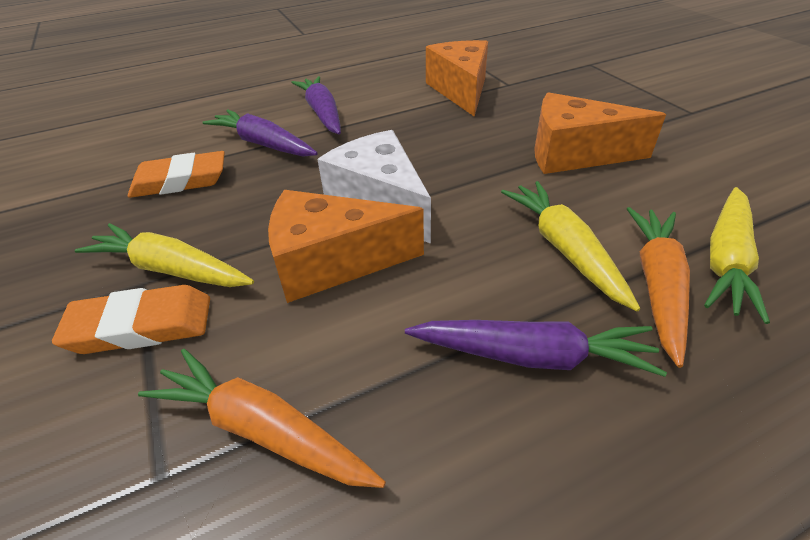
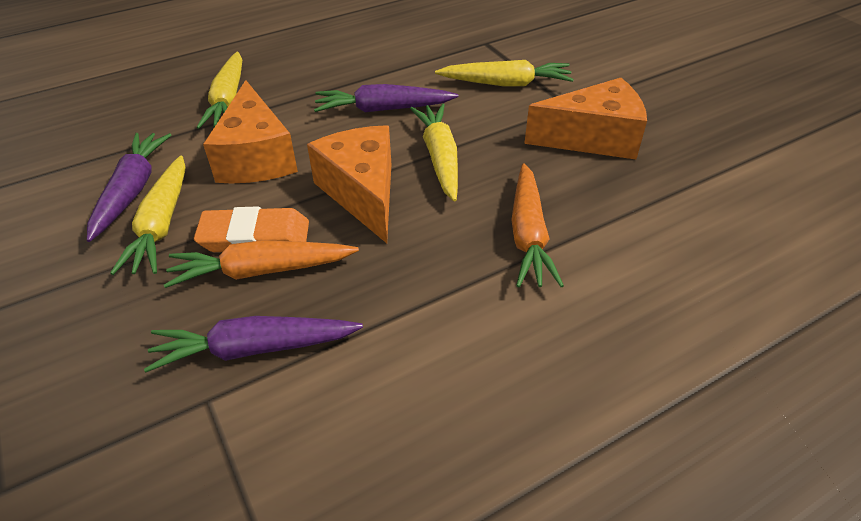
orange eraser: [52,285,210,354] [128,151,225,198] = 2 -> [194,207,309,252] = 1
white cheese: [317,130,431,244] = 1 -> none = 0
yellow carrot: [75,223,254,287] [501,181,640,312] [704,187,770,324] = 3 -> [110,155,186,275] [197,52,243,129] [410,104,458,202] [435,60,574,86] = 4

